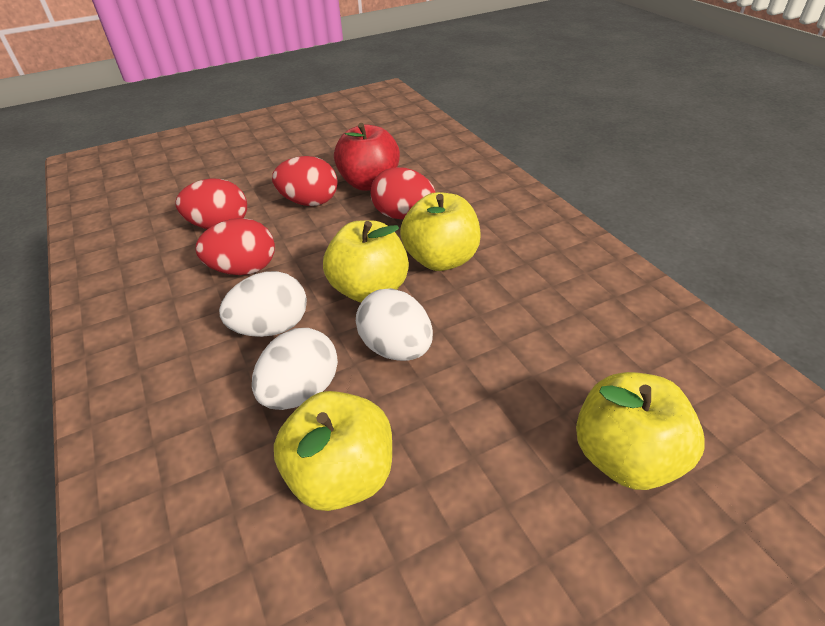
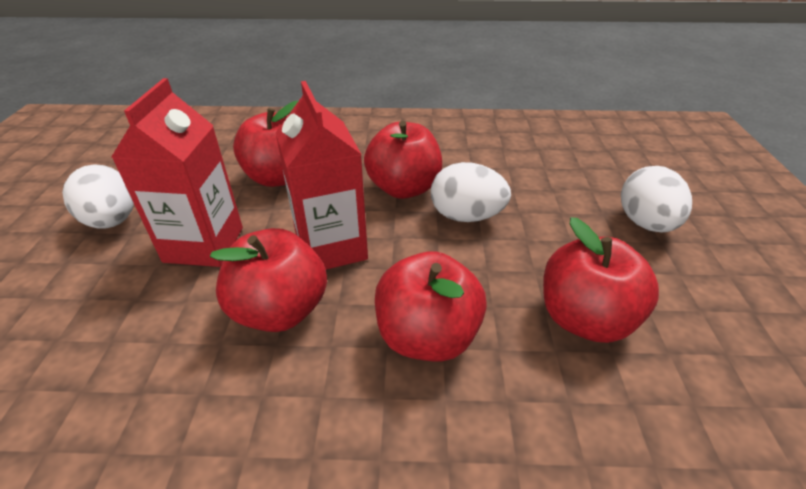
red apple: [334,123,400,191] = 1 -> [210,228,327,332] [233,101,298,187] [364,121,442,199] [375,251,487,362] [543,217,659,343] = 5
red carton: none = 0 -> [111,78,243,267] [275,81,368,270] = 2
red egg: [176,178,247,229] [196,218,275,275] [272,156,337,206] [371,167,435,219] = 4 -> none = 0
yellow apple: [274,391,392,511] [323,220,409,302] [400,192,481,271] [576,372,704,490] = 4 -> none = 0

